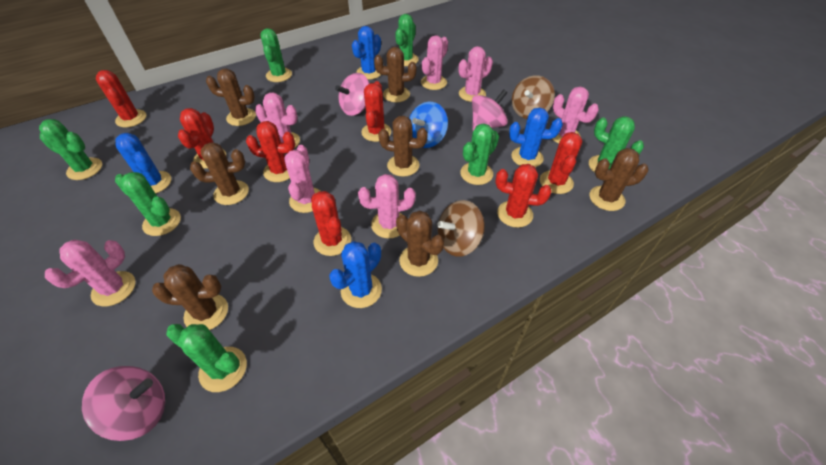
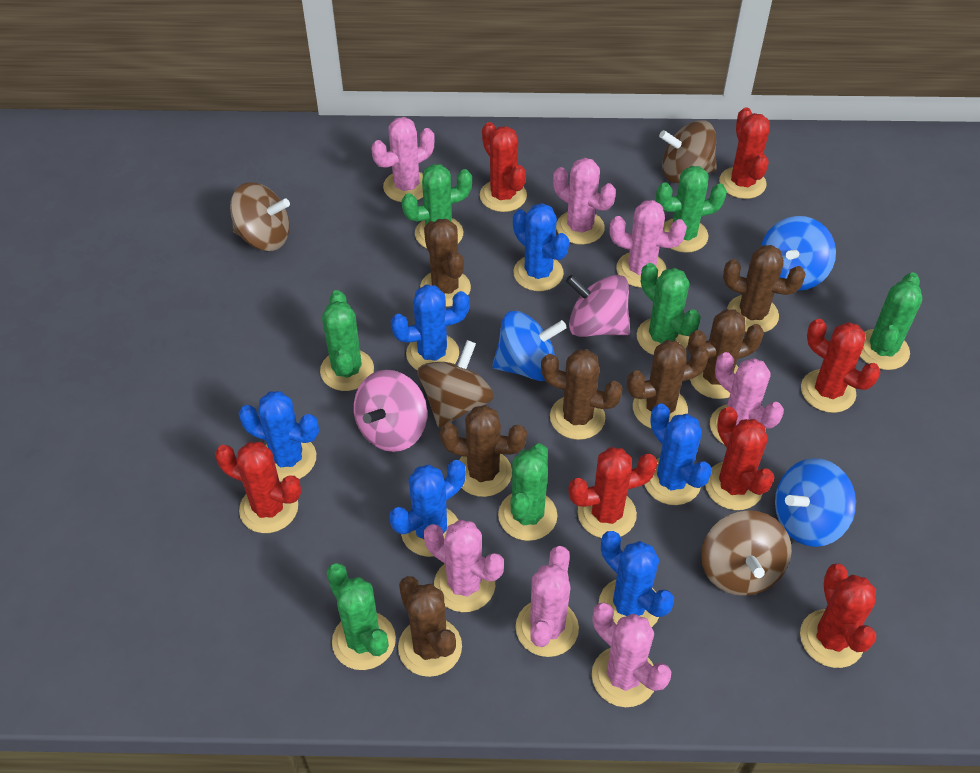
blue cactus: [115,133,171,193] [329,241,382,308] [352,26,381,80] [509,108,563,167] = 4 -> [239,391,319,482] [389,460,466,557] [391,285,470,371] [513,203,569,291] [599,531,674,627] [644,404,712,505] = 6
blue spinning top: [409,102,448,148] = 1 -> [492,311,567,381] [761,216,836,291] [775,458,856,547] = 3
brown spinning top: [437,200,485,257] [512,75,555,119] = 2 -> [230,182,290,251] [418,340,494,428] [659,120,717,183] [701,510,792,596] = 4
pink spinning top: [82,366,165,441] [335,73,369,116] [472,89,508,131] = 3 -> [354,370,427,452] [566,275,630,337] = 2

